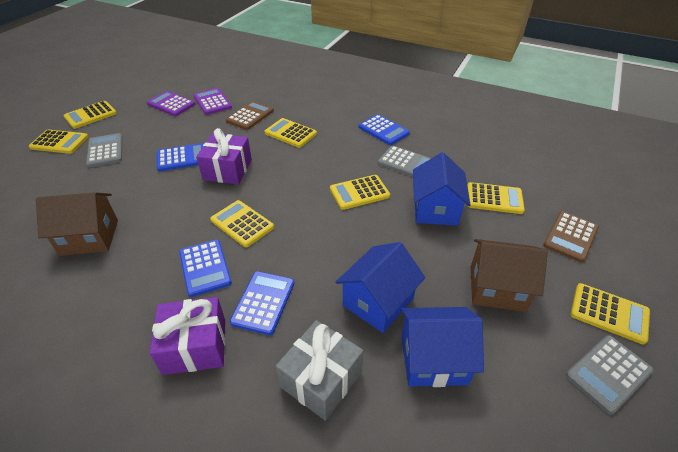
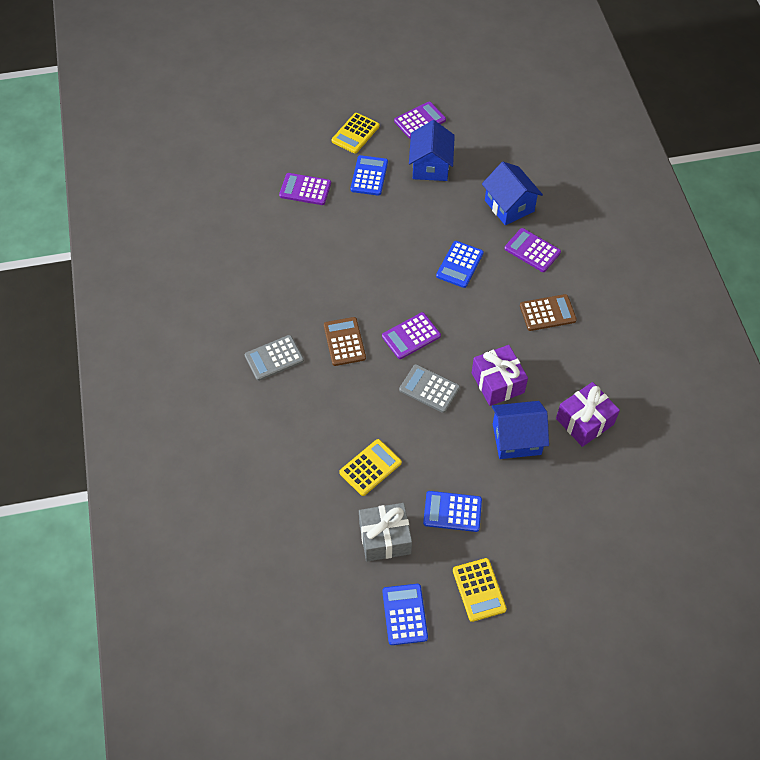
brown house: [36,192,118,256] [471,239,548,312] = 2 -> none = 0
grey calculator: [86,133,122,167] [378,146,431,177] [566,335,654,415] = 3 -> [245,335,304,381] [399,364,460,413] = 2
purple calculator: [147,91,195,116] [193,88,232,115] = 2 -> [279,173,331,205] [382,312,441,359] [394,102,446,139] [504,228,561,272] = 4
yellow calculator: [29,130,88,154] [64,101,117,129] [210,200,274,247] [265,118,317,148] [330,175,390,210] [467,182,525,214] [571,283,650,345] = 7 -> [332,113,380,154] [339,439,402,496] [453,558,507,622] = 3

